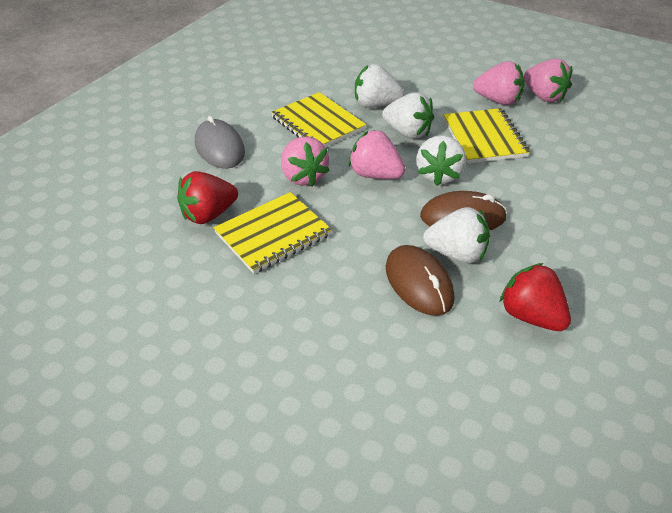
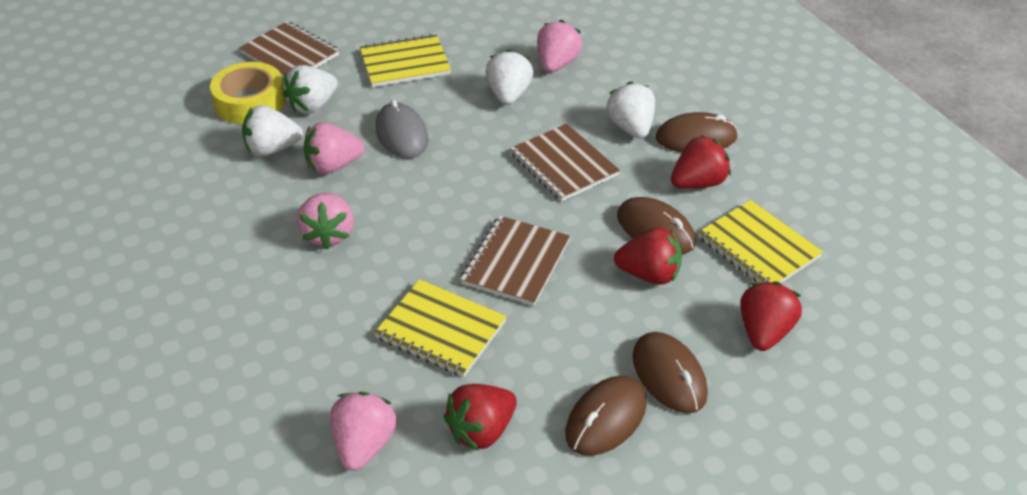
brown mouse: [386,245,455,316] [420,191,507,231] = 2 -> [565,376,647,456] [617,197,696,254] [633,332,708,414] [656,112,738,152] = 4
brown notebook: none = 0 -> [239,21,339,78] [460,216,570,306] [510,124,620,201] = 3
red strawberry: [177,171,238,224] [500,263,571,331] = 2 -> [444,384,517,451] [614,227,682,285] [671,135,731,189] [740,281,802,351] = 4
yellow tape: none = 0 -> [210,62,286,124] = 1

